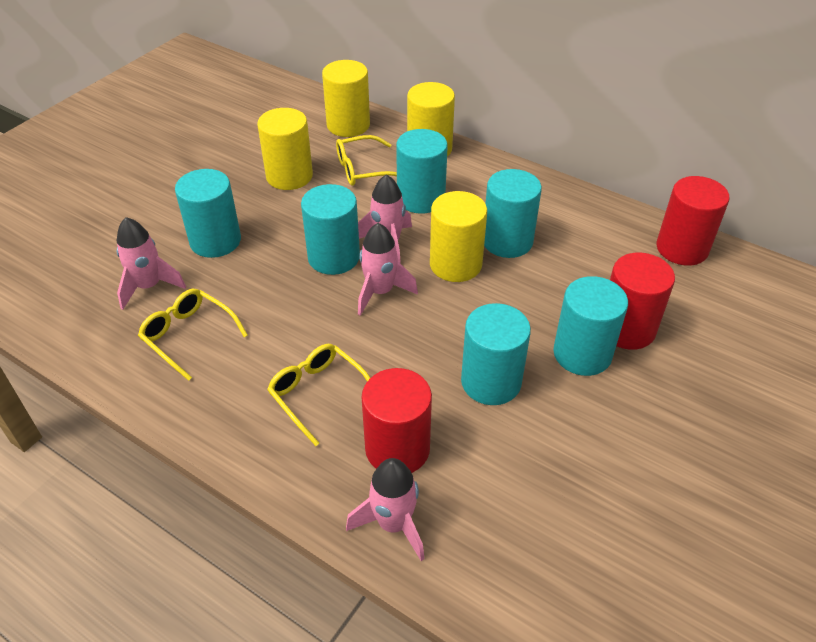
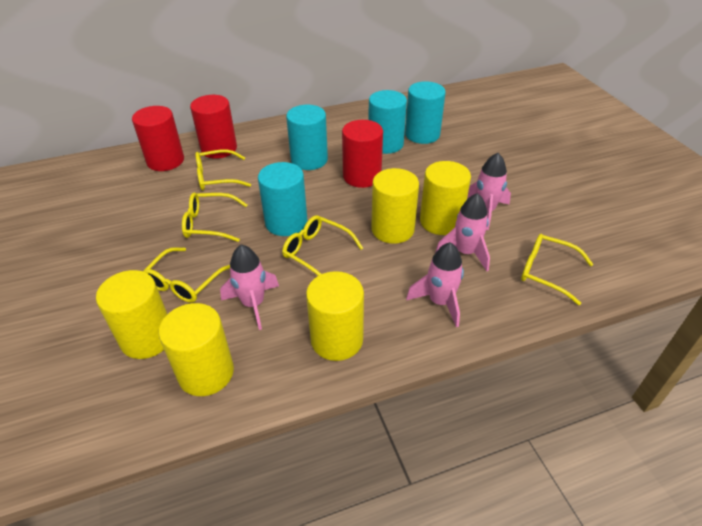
turquoise cylinder: [175,169,241,258] [301,184,360,275] [396,129,448,214] [461,303,531,405] [484,169,542,258] [553,276,628,376] = 6 -> [258,162,307,236] [286,105,328,170] [368,90,407,154] [405,81,446,144] = 4
yellow cylinder: [257,108,313,190] [322,60,370,137] [407,82,455,157] [430,191,487,282] = 4 -> [96,270,167,359] [159,303,234,396] [306,271,364,361] [371,168,419,244] [420,161,471,235] = 5
yellow glasses: [138,289,248,381] [267,344,370,446] [336,135,397,186] = 3 -> [143,247,230,303] [182,193,247,242] [195,149,251,191] [282,215,363,276] [521,234,593,305] = 5

